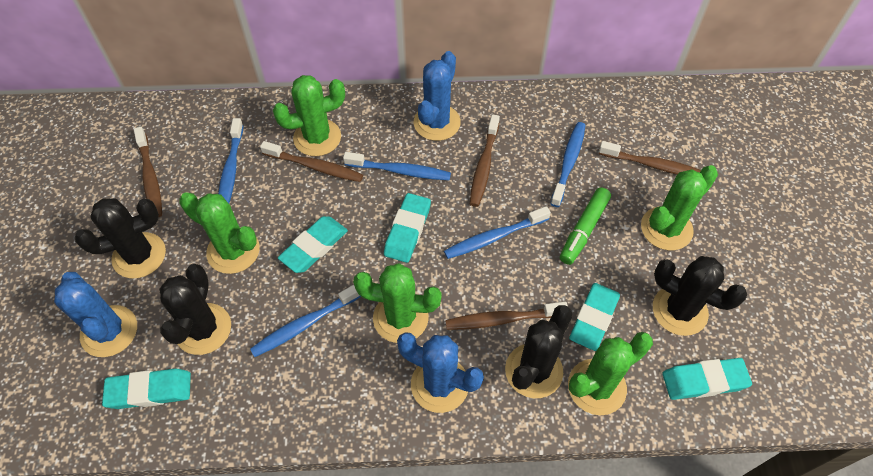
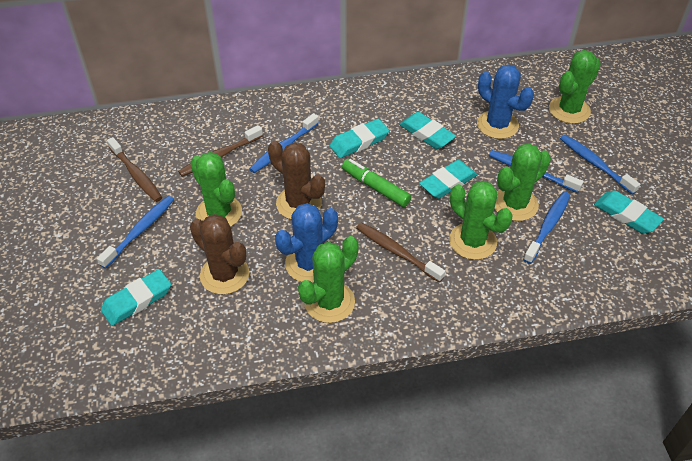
black cactus: [75,198,166,278] [159,264,231,355] [505,305,572,398] [653,256,747,336] = 4 -> none = 0
blue cactus: [54,272,137,357] [397,332,484,413] [414,51,461,141] = 3 -> [275,203,338,283] [477,64,534,139] = 2
brown cactus: none = 0 -> [190,214,249,295] [268,141,325,219] = 2
brown toothbrush: [134,127,162,217] [260,141,363,182] [445,302,568,330] [470,114,500,207] [599,141,701,175] = 5 -> [107,137,162,202] [178,125,263,177] [356,222,445,283] = 3

